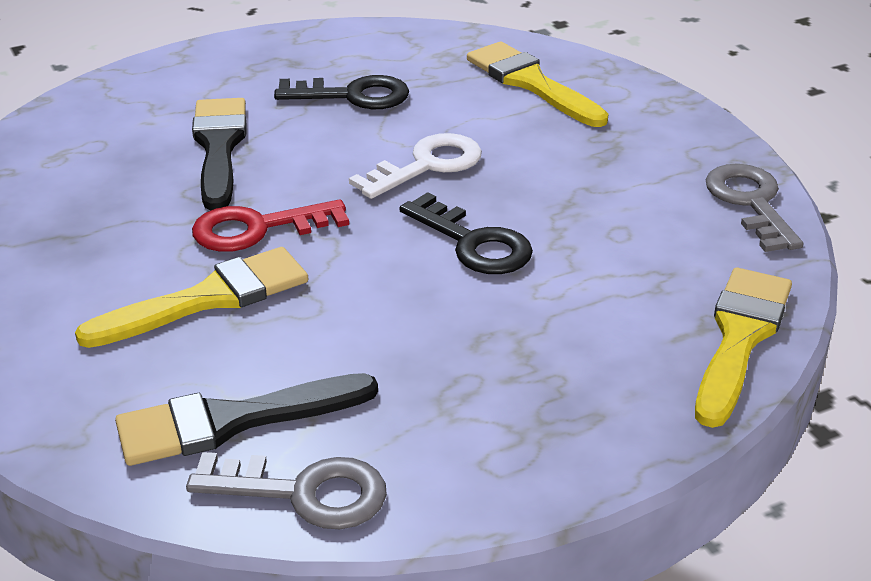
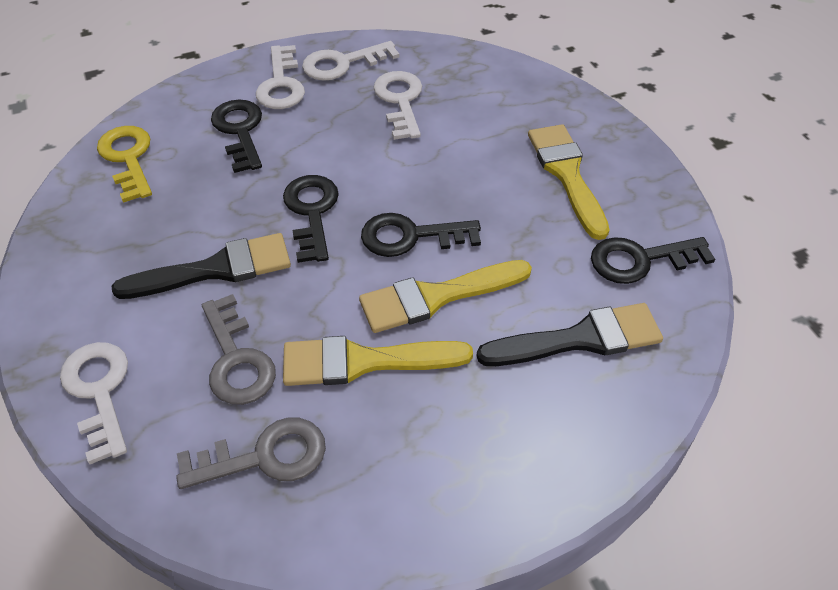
black key: [274,75,409,109] [399,192,533,274] = 2 -> [211,100,262,173] [283,175,339,263] [361,213,481,257] [591,237,715,284] = 4
red key: [192,199,349,252] = 1 -> none = 0
white key: [349,133,482,199] = 1 -> [60,342,128,464] [256,45,305,109] [302,41,400,81] [374,71,422,140] = 4
yellow key: none = 0 -> [97,126,152,203] = 1

